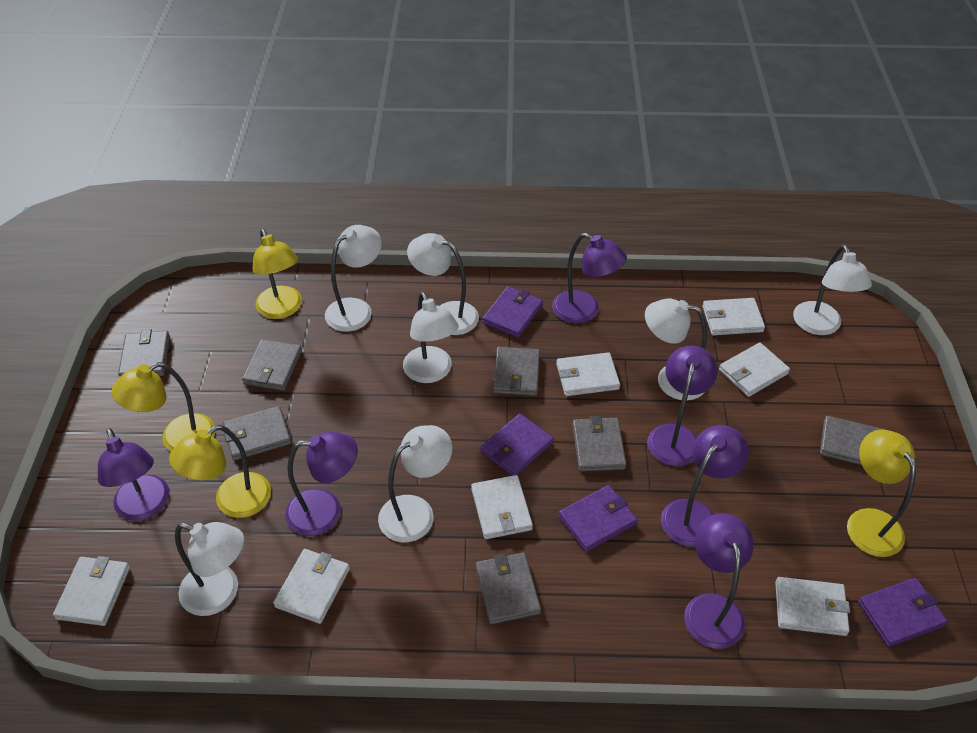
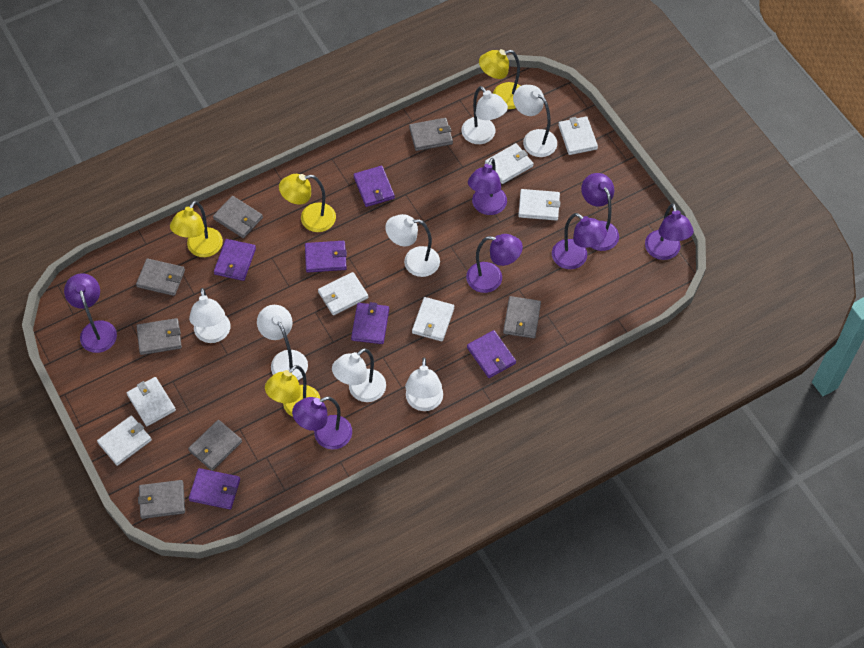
purple lamp: [98,428,170,521] [285,432,358,536] [552,233,627,324] [647,346,718,466] [661,425,749,547] [684,513,754,649] = 6 -> [64,273,117,353] [292,396,352,449] [466,234,523,293] [468,158,507,215] [552,213,607,269] [581,173,619,251] [645,203,694,260] = 7
purple wallet: [480,413,554,476] [482,286,543,338] [558,485,637,552] [858,578,948,647] = 4 -> [189,468,240,510] [214,239,256,281] [305,241,347,273] [351,302,389,344] [354,166,395,207] [467,330,516,378] = 6

